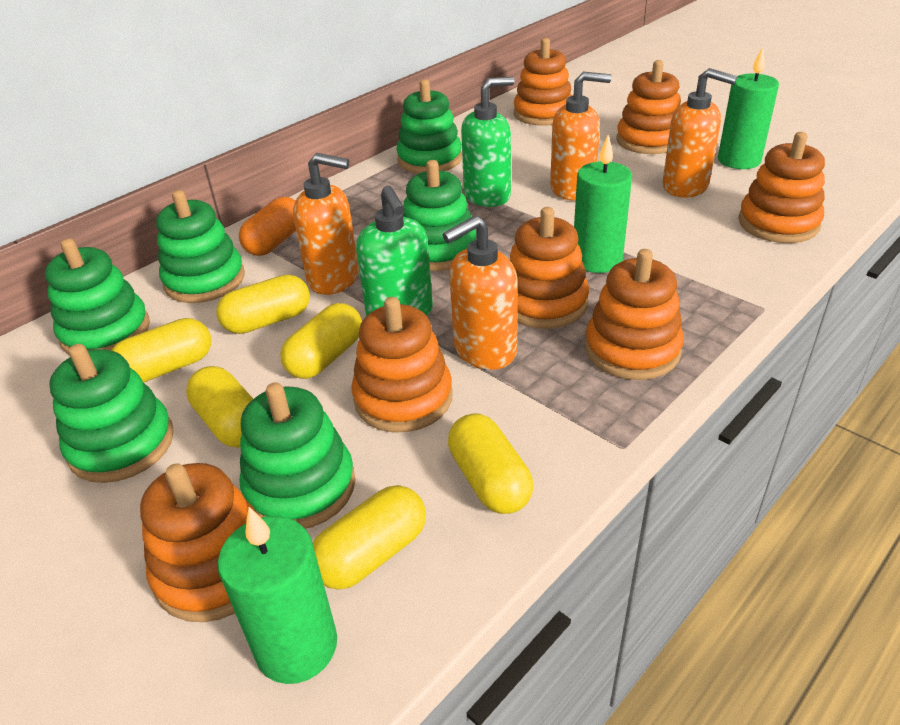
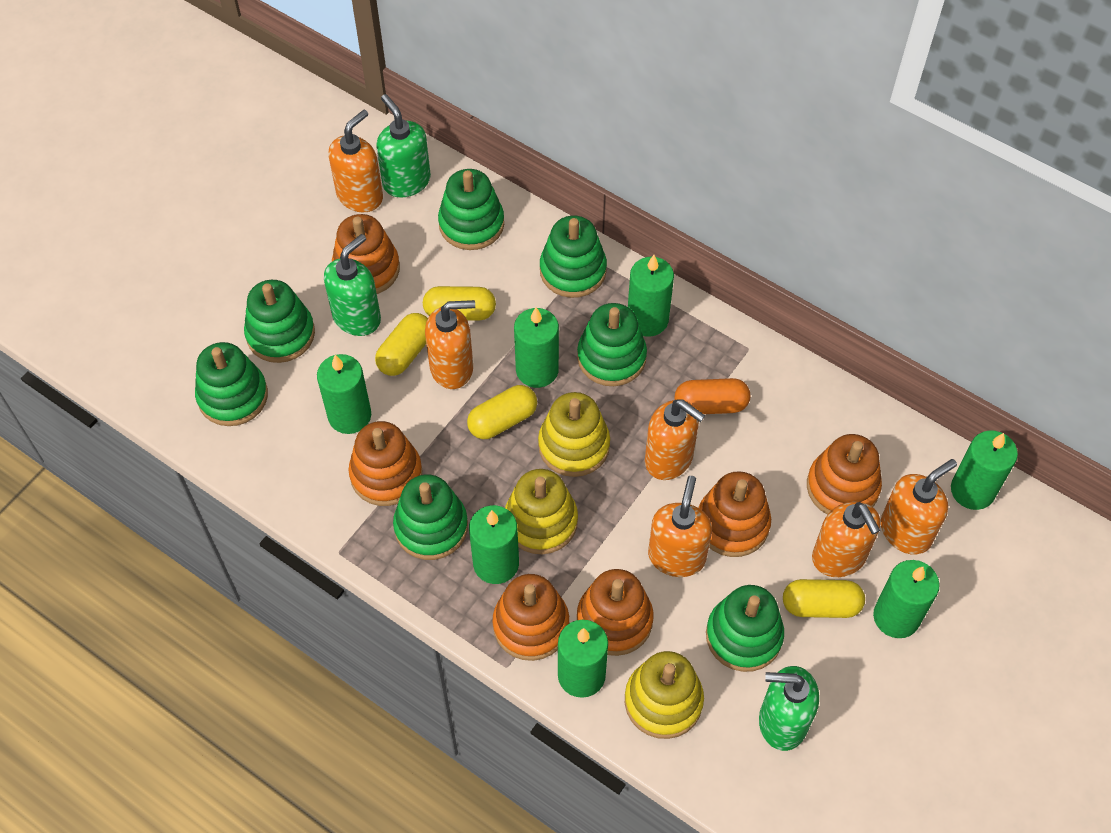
green candle: [218,507,337,684] [574,135,632,273] [718,47,779,169] = 3 -> [317,354,371,434] [469,505,519,584] [514,307,559,388] [558,620,608,698] [628,255,674,337] [873,560,940,638] [951,430,1018,510] = 7
green soap dispenser: [356,185,433,317] [461,77,515,207] = 2 -> [324,234,381,336] [376,94,431,198] [759,666,819,751] = 3
green stacking toy: [45,238,150,354] [49,344,174,483] [156,190,245,303] [240,382,356,529] [396,79,462,173] [403,160,476,271] = 6 -> [195,342,268,426] [244,280,315,363] [393,474,468,560] [438,169,504,250] [540,216,607,298] [577,303,647,386] [706,585,784,672] = 7
orange soap dispenser: [293,153,359,295] [443,216,518,370] [550,72,611,201] [663,68,738,198] = 4 -> [328,110,383,212] [425,300,475,389] [645,399,705,480] [648,476,712,577] [812,502,880,577] [881,459,957,555] = 6
orange stacking toy: [140,463,262,622] [351,297,453,432] [510,207,589,329] [514,38,572,126] [585,249,684,380] [617,60,681,154] [738,132,825,243] = 7 -> [332,214,400,294] [348,421,422,506] [493,574,569,661] [577,569,654,656] [698,471,771,557] [807,434,882,515] = 6
yellow capsule: [111,318,211,383] [186,366,253,448] [216,275,310,334] [280,303,362,379] [313,485,426,590] [448,413,533,514] = 6 -> [375,313,428,376] [423,286,496,321] [467,385,537,439] [783,579,865,618] = 4
yellow stacking toy: none = 0 -> [505,469,578,554] [538,392,610,477] [625,651,704,739] = 3

